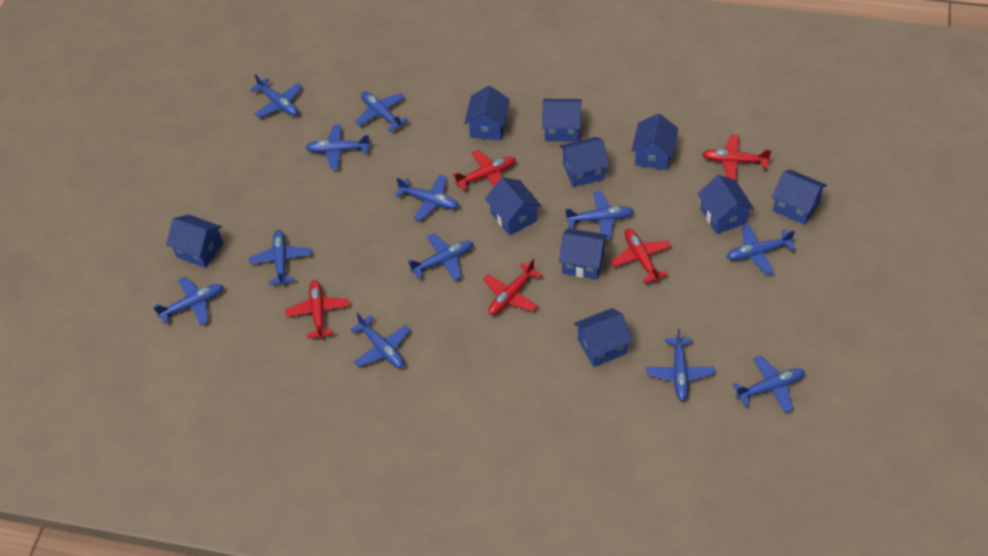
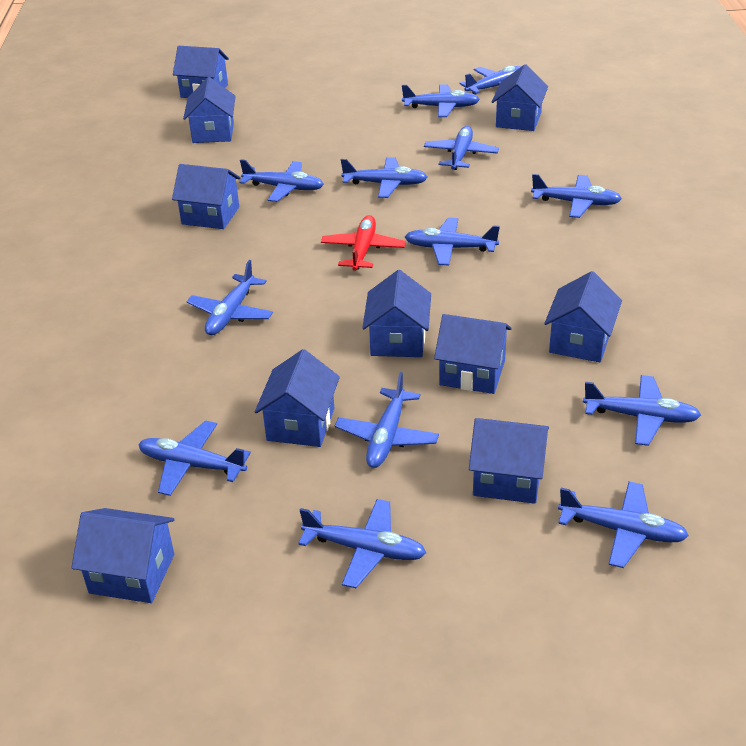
blue plane: [153,277,223,325] [249,230,311,286] [250,74,302,118] [305,124,371,170] [350,313,410,368] [355,92,408,132] [395,175,459,221] [407,233,473,281] [565,191,634,240] [646,328,715,401] [727,224,796,275] [733,355,805,413] = 12 -> [138,420,251,496] [186,260,273,335] [239,159,324,202] [298,499,426,588] [335,372,439,468] [341,157,428,198] [402,85,480,117] [405,217,500,266] [424,126,499,170] [459,66,522,95] [531,174,622,218] [558,481,689,568] [583,375,701,446] = 13
red plane: [285,280,350,339] [453,150,516,191] [483,259,542,315] [610,229,671,283] [702,134,772,180] = 5 -> [321,215,406,271] = 1

